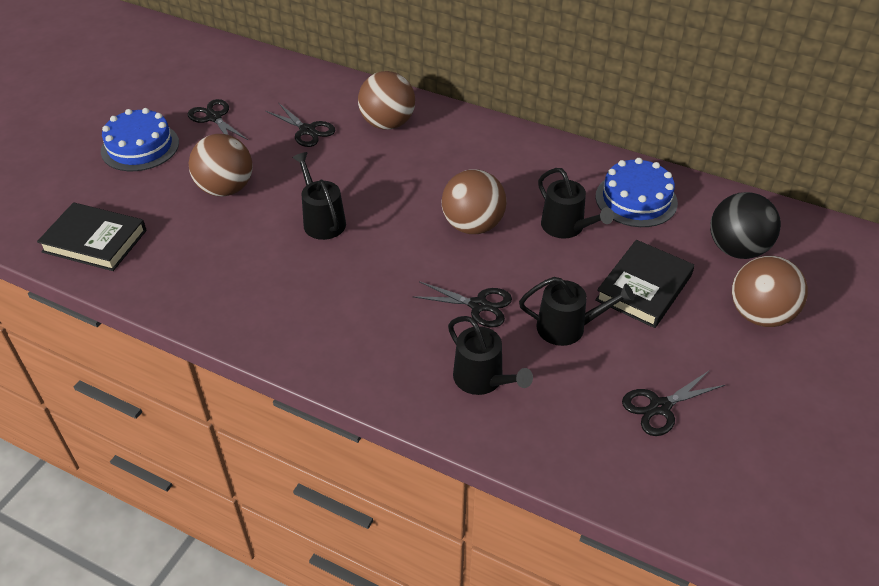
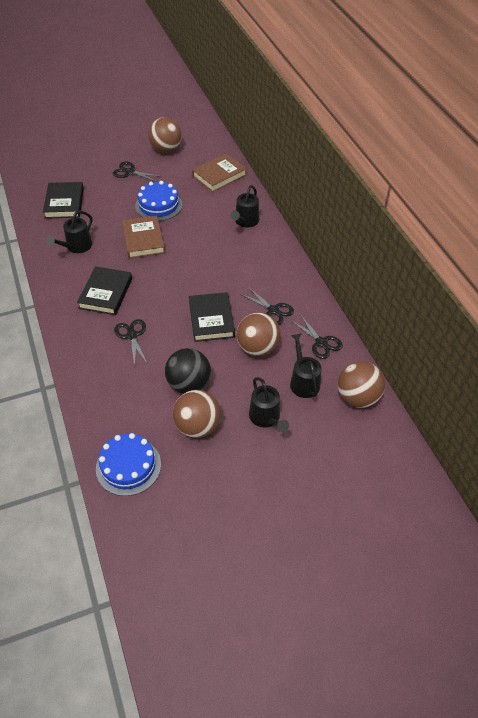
black book: [37,202,147,271] [595,240,694,328] = 2 -> [43,182,84,219] [77,266,132,315] [189,292,235,342] = 3
brown book: none = 0 -> [122,216,165,259] [192,153,247,192] = 2

